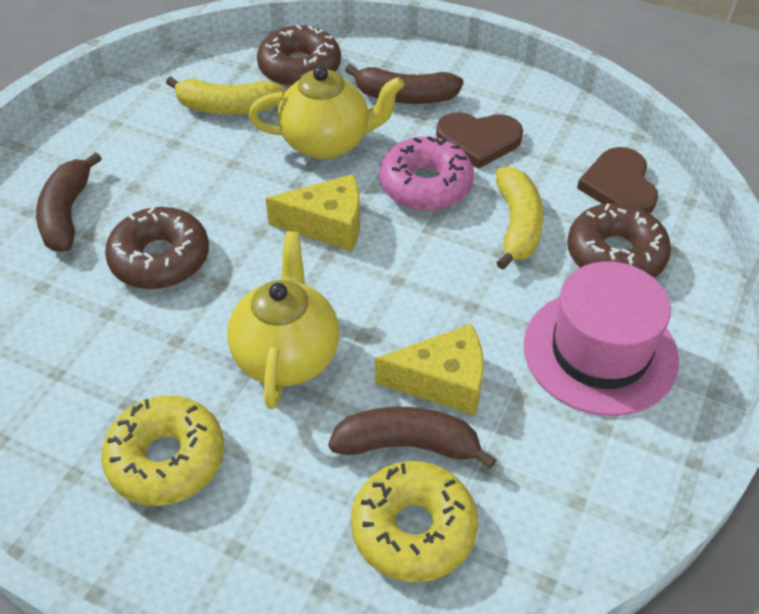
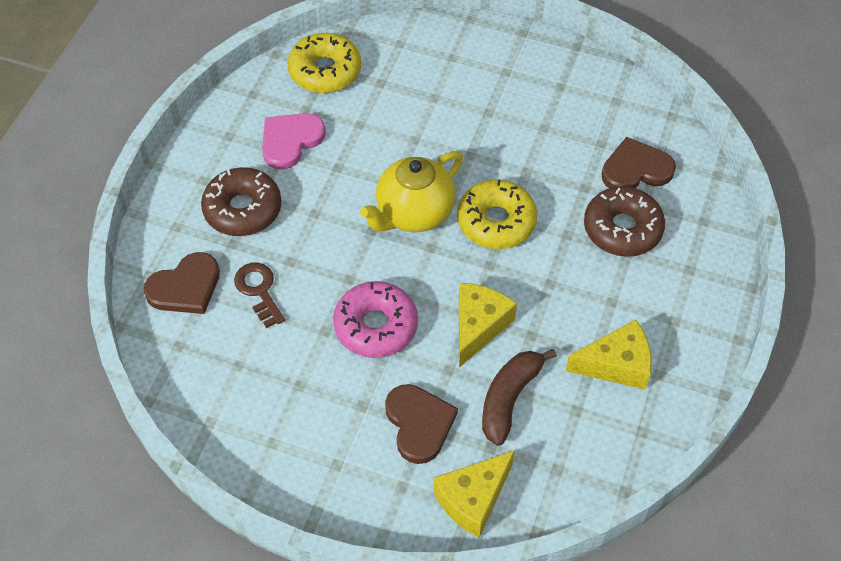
brown banana: [36,152,102,252] [328,407,496,469] [345,64,464,104] = 3 -> [482,349,557,446] = 1
brown donut: [105,207,209,290] [257,25,341,87] [567,203,671,278] = 3 -> [201,167,282,236] [584,186,665,257] = 2
brown heart: [436,112,523,169] [577,147,658,214] = 2 -> [144,252,220,314] [385,384,458,464] [602,137,676,188] = 3
brown key: none = 0 -> [234,262,285,328] = 1
pink hat: [523,261,679,416] = 1 -> none = 0
pink heart: none = 0 -> [262,113,326,170] = 1
yellow banana: [166,76,285,114] [496,167,544,270] = 2 -> none = 0
yellow cheese: [266,174,360,251] [375,324,484,416] = 2 -> [433,450,515,538] [459,283,517,368] [566,320,652,390] = 3
yellow teapot: [227,231,339,409] [249,66,404,160] = 2 -> [360,151,463,232] = 1

